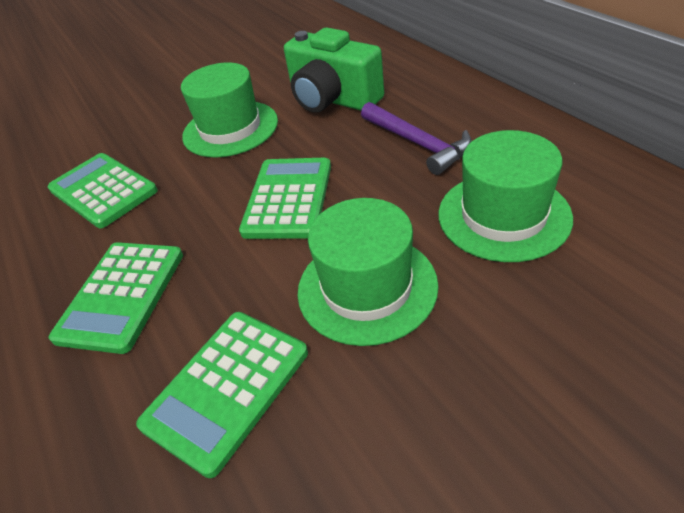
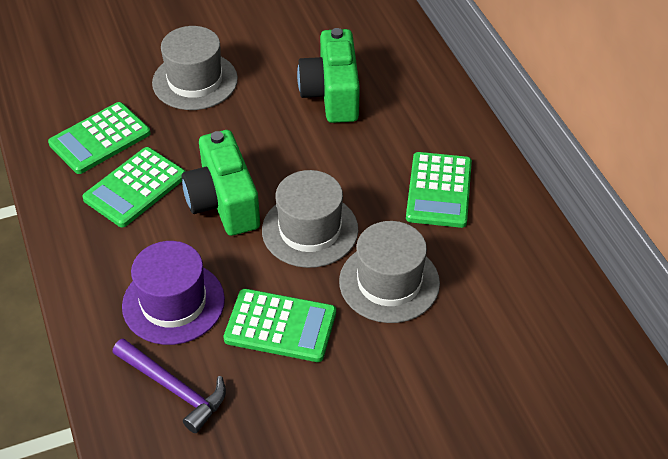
green camera: [284,27,384,113] = 1 -> [182,130,260,236] [297,28,360,123] = 2
green hat: [181,63,278,157] [297,198,439,346] [438,130,573,262] = 3 -> none = 0
grey hat: none = 0 -> [152,26,238,110] [262,170,359,268] [339,221,440,323] = 3
purple hat: none = 0 -> [122,241,225,345] = 1

